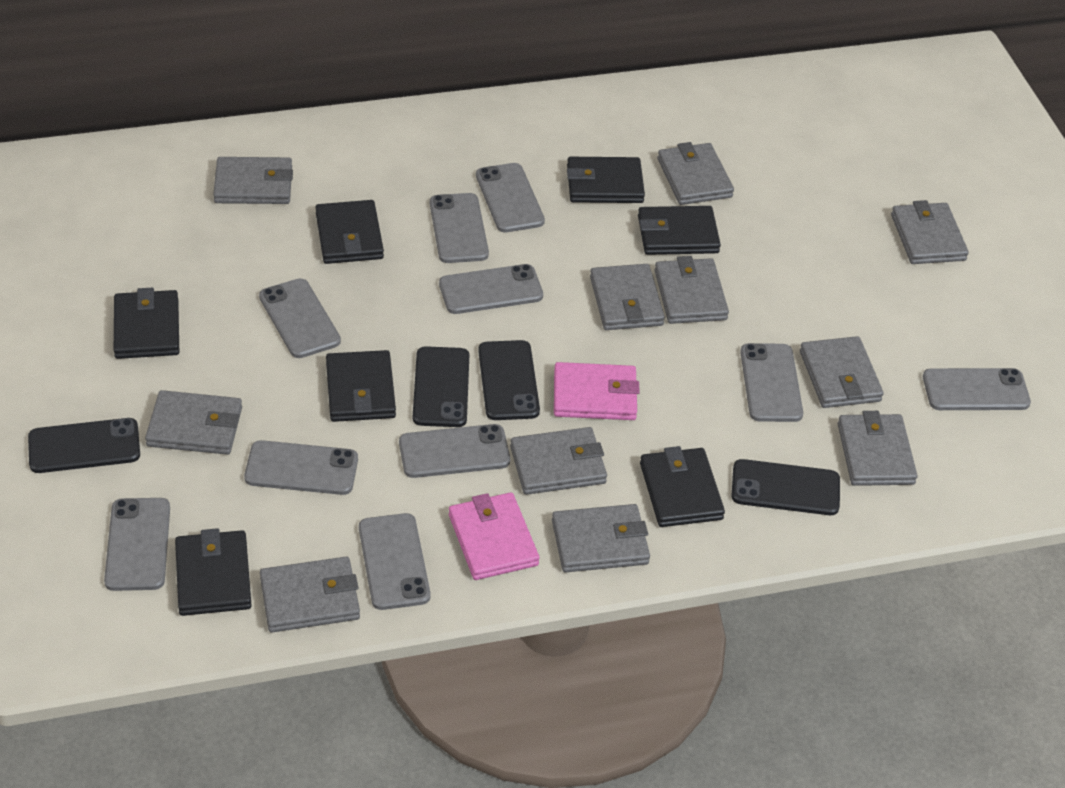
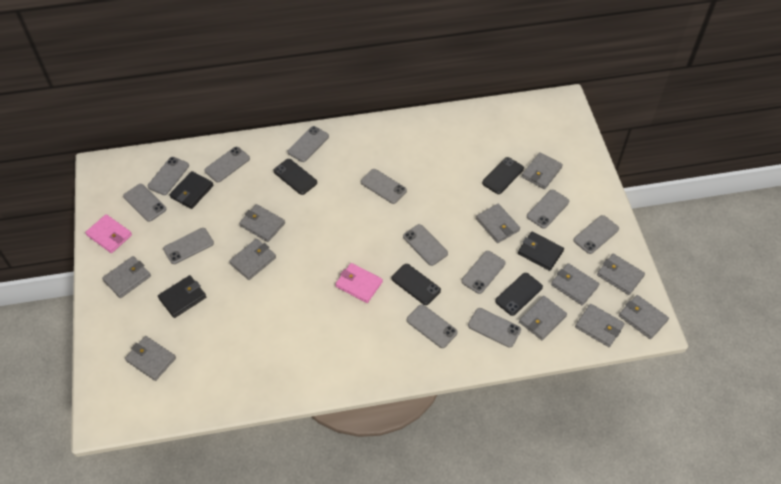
black wallet: [114,288,179,359] [175,528,252,616] [315,200,384,264] [326,350,396,422] [567,157,645,203] [638,206,721,255] [640,446,725,527] = 7 -> [158,275,206,318] [170,171,214,209] [518,232,564,271] = 3
grey phone: [104,498,170,591] [244,440,358,495] [259,278,341,358] [359,513,431,610] [399,424,510,478] [430,193,489,263] [439,264,543,314] [476,163,545,233] [740,343,803,422] [923,368,1031,410] = 10 -> [123,184,166,222] [148,157,189,195] [163,228,214,264] [205,147,250,182] [287,126,329,162] [361,169,407,204] [403,224,448,266] [407,304,458,348] [461,251,506,294] [468,308,521,348] [527,190,569,228] [573,215,619,254] = 12

